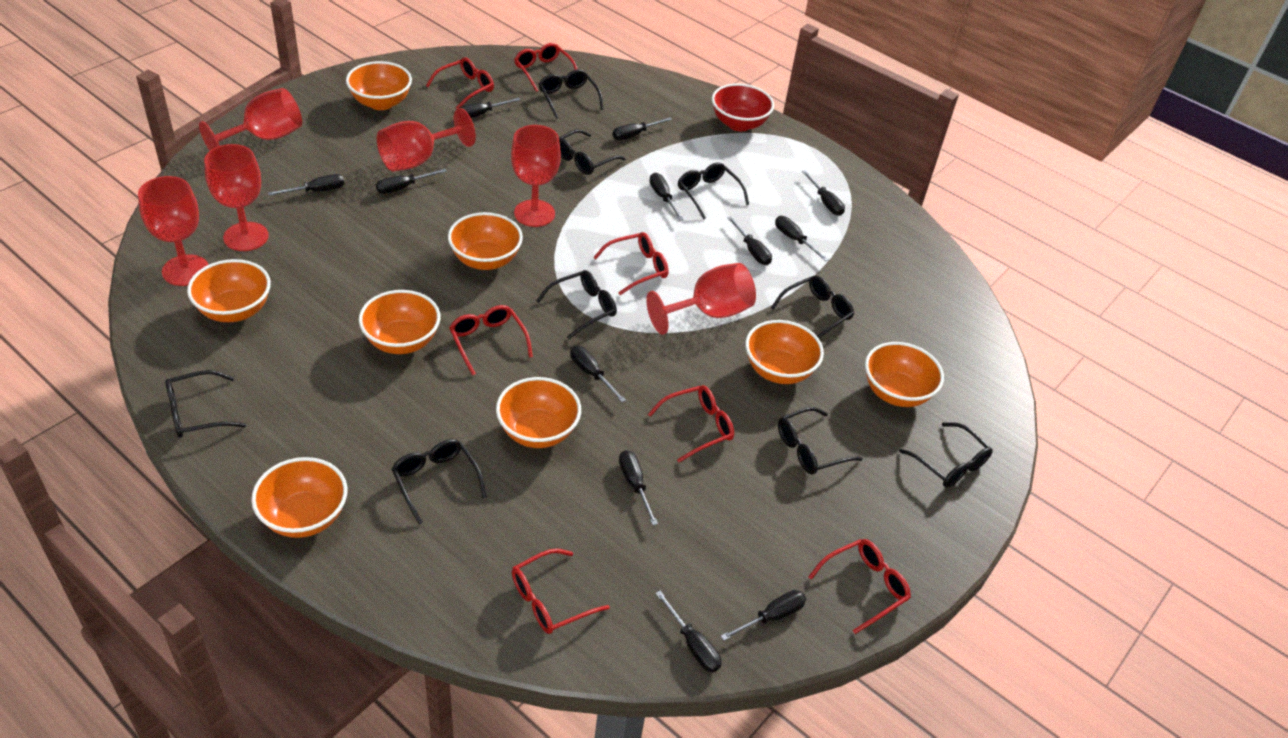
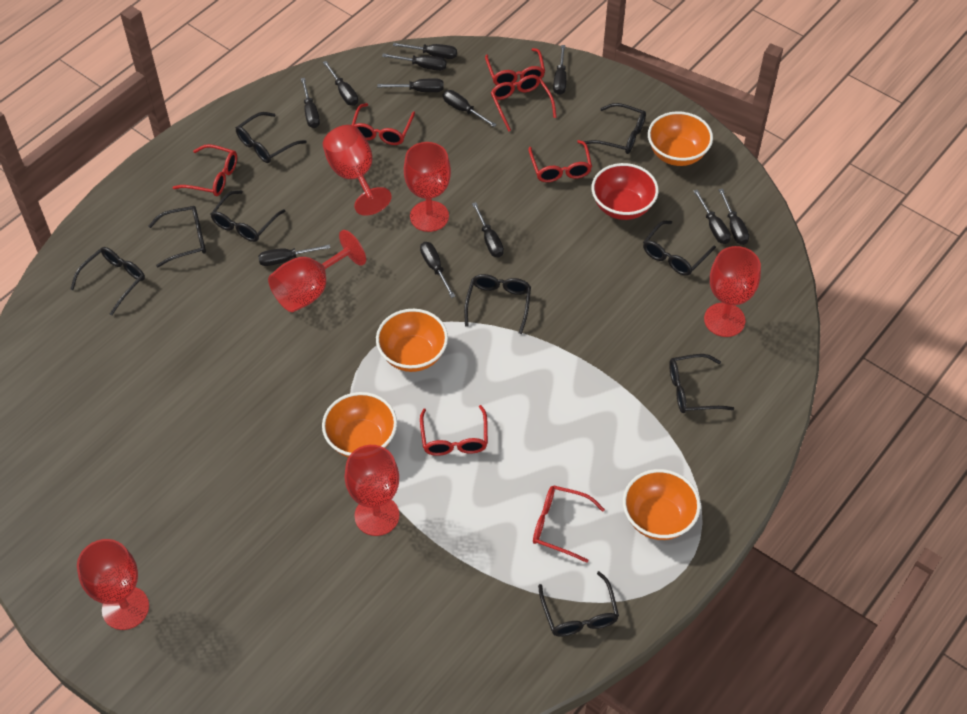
orange bowl: [187,259,271,322] [251,457,348,538] [346,61,412,110] [359,290,440,354] [448,212,523,270] [496,377,581,448] [745,320,824,384] [865,342,944,407] = 8 -> [322,392,397,457] [376,309,448,372] [623,469,701,540] [648,111,713,166] = 4

